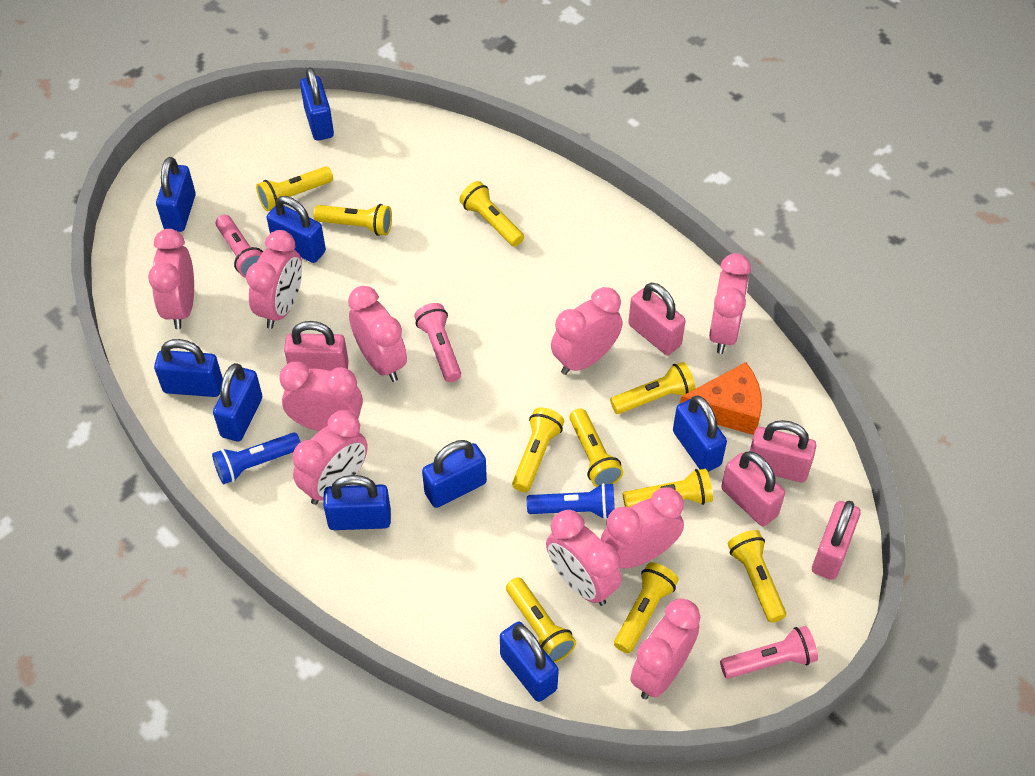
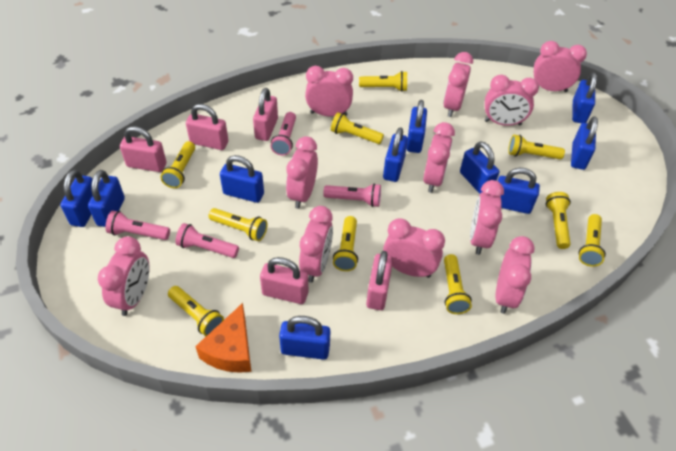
blue flashlight: [212,433,300,485] [527,483,615,519] = 2 -> none = 0
blue padlock: [154,339,223,397] [156,157,196,232] [213,363,262,441] [267,196,326,263] [300,67,334,141] [323,475,391,530] [422,440,487,508] [500,622,559,702] [673,395,727,472] = 9 -> [60,170,92,227] [88,170,125,227] [220,155,264,203] [279,316,330,360] [383,127,408,182] [407,100,427,153] [460,141,499,194] [498,168,540,214] [571,116,598,170] [572,73,597,123] = 10
pink clock: [148,229,194,329] [246,230,302,329] [279,362,363,431] [293,410,368,505] [348,286,407,382] [546,510,621,606] [551,287,623,375] [601,487,684,568] [630,598,700,699] [709,253,751,354] = 10 -> [98,236,149,316] [286,136,318,209] [299,206,333,283] [305,66,353,116] [383,218,445,278] [423,122,455,193] [443,52,473,117] [470,180,504,255] [485,75,539,126] [495,236,535,314] [534,41,587,92] = 11
pink flashlight: [216,215,263,278] [414,303,461,382] [720,626,818,679] = 3 -> [106,211,170,240] [175,223,239,258] [271,112,296,155] [323,183,381,207] = 4

